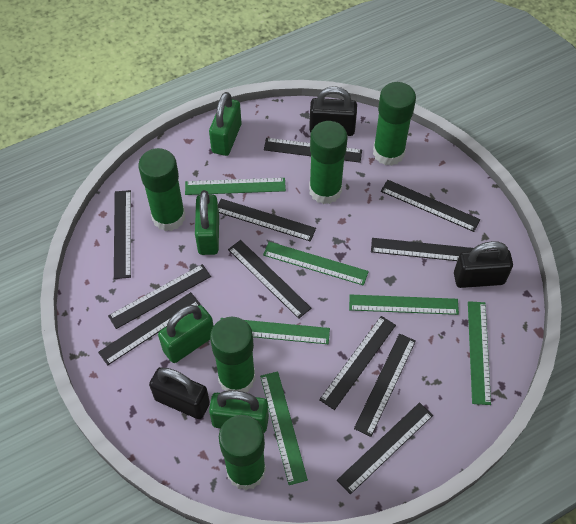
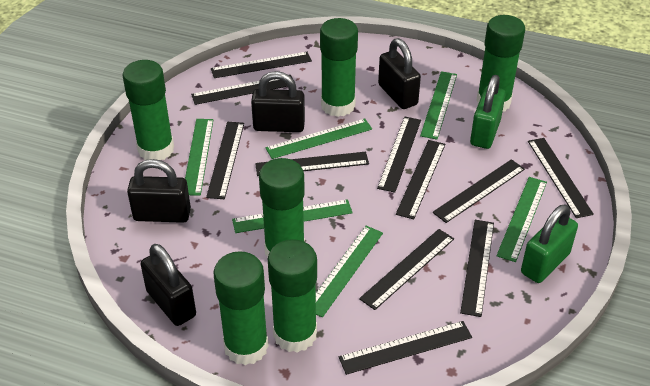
black padlock: [149,367,210,419] [309,86,357,136] [454,241,513,288] = 3 -> [127,159,191,223] [140,244,196,326] [251,71,305,132] [378,38,421,109] = 4
green glue stick: [138,148,185,231] [210,317,256,392] [219,415,266,490] [309,121,347,204] [373,82,416,166] = 5 -> [123,60,174,160] [213,251,269,365] [259,158,305,258] [268,239,317,353] [320,18,358,117] [476,15,525,111] = 6
green padlock: [158,305,213,363] [195,190,219,255] [209,92,241,156] [209,390,269,433] = 4 -> [470,75,506,149] [521,204,578,283] = 2

